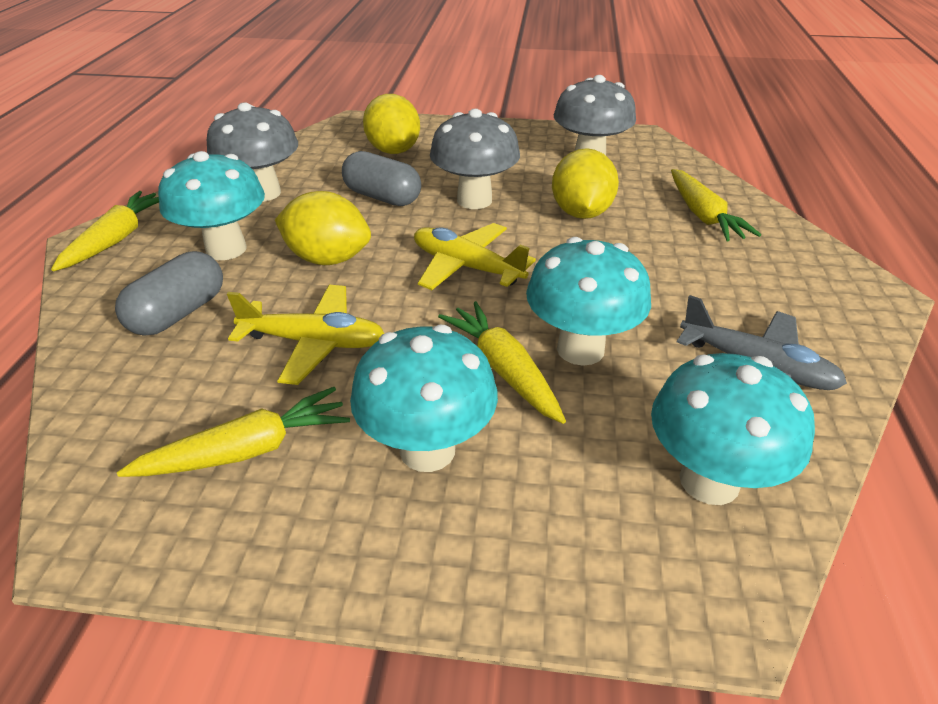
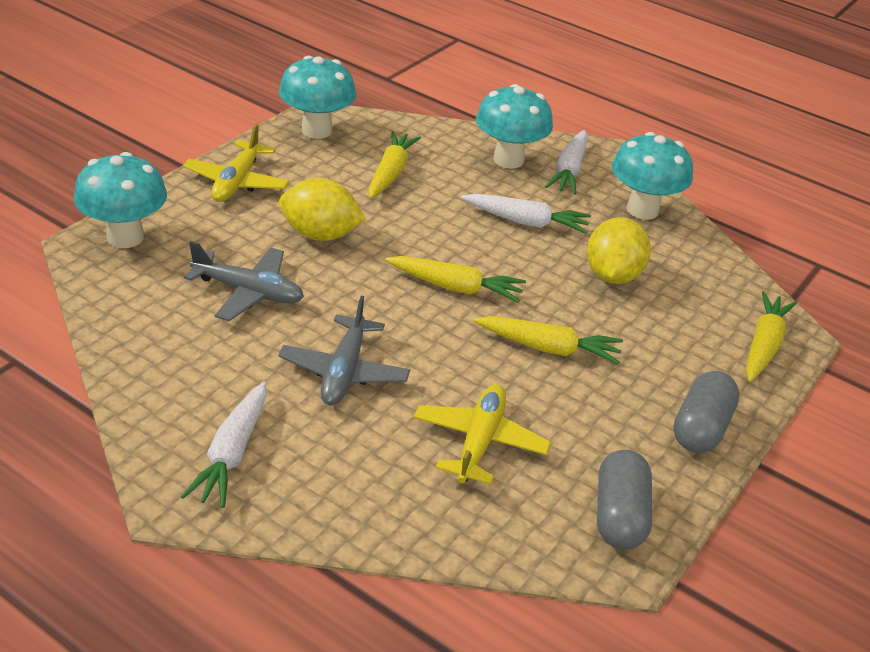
grey mushroom: [207,102,298,202] [430,109,520,209] [554,75,636,155] = 3 -> none = 0
grey plane: [677,295,847,390] = 1 -> [184,241,304,321] [278,296,410,405] = 2
white carrot: none = 0 -> [181,382,267,508] [461,194,591,234] [545,130,588,195] = 3
yellow lemon: [275,191,371,265] [363,94,420,154] [552,148,619,219] = 3 -> [279,178,366,241] [587,217,651,284] = 2

